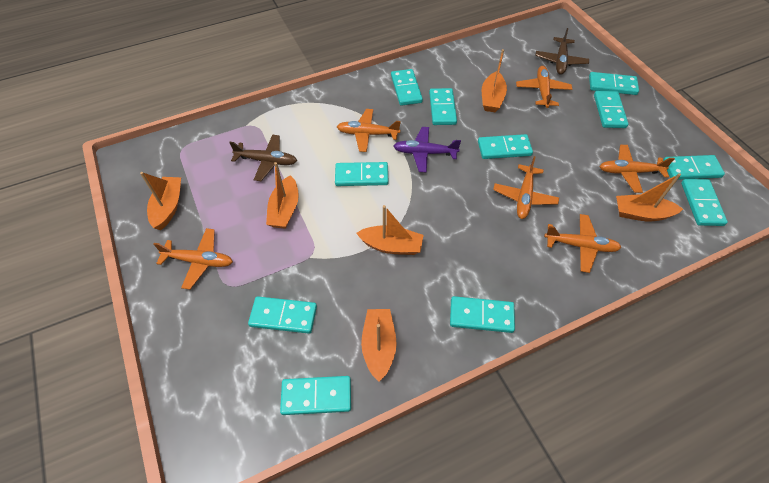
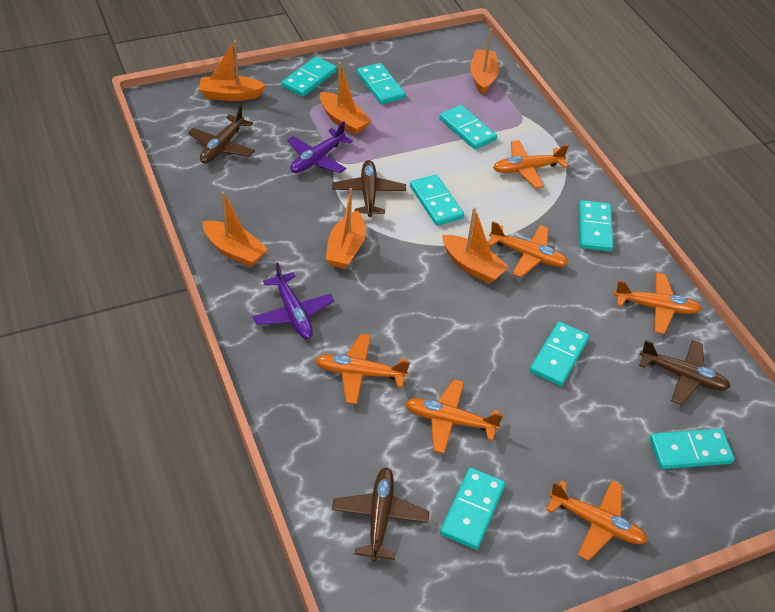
brown plane: [229,134,297,181] [535,28,589,75] = 2 -> [188,105,255,164] [332,160,406,217] [332,467,430,562] [639,340,731,405] = 4
purple plane: [394,127,461,173] = 1 -> [253,262,334,339] [287,121,353,173] = 2
turquoise domino: [248,296,317,334] [280,376,351,415] [335,162,388,186] [391,69,423,106] [429,88,457,125] [450,296,515,333] [478,134,533,159] [589,72,639,95] [594,91,629,128] [663,155,725,180] [681,179,728,226] = 11 -> [282,57,337,97] [357,63,406,104] [410,175,464,226] [439,105,497,149] [440,468,505,549] [530,322,589,386] [579,200,613,251] [650,428,734,469] = 8

